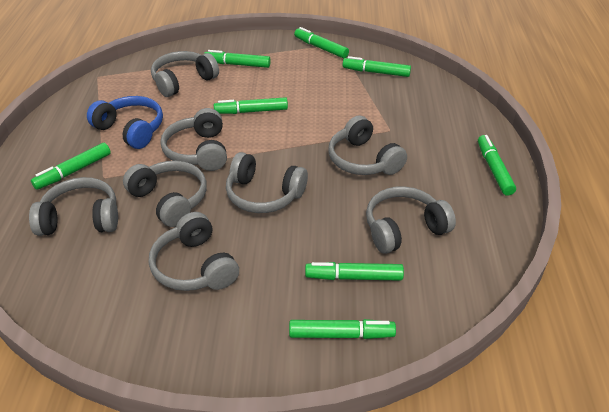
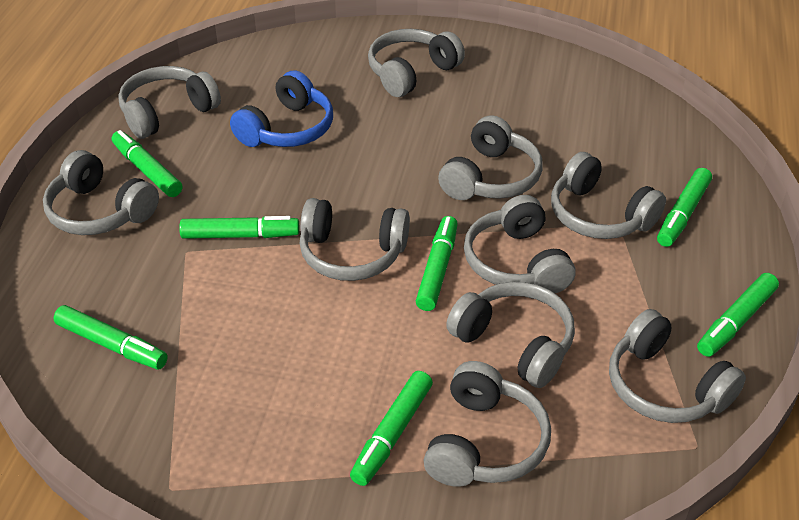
green marker: [31,143,111,190] [204,50,271,68] [214,97,288,114] [289,319,396,339] [294,27,349,58] [305,262,404,281] [342,56,411,77] [478,135,516,196] = 8 -> [54,305,168,370] [112,130,183,197] [179,216,299,239] [350,371,433,486] [416,216,458,311] [657,168,712,247] [697,273,779,357] = 7
grey headphones: [29,177,118,236] [123,161,207,227] [149,212,239,291] [151,51,219,97] [161,108,227,171] [226,152,308,213] [328,116,407,175] [366,186,456,254] = 8 -> [43,150,159,235] [118,66,221,139] [300,198,410,281] [368,29,465,97] [424,361,551,487] [438,115,543,200] [446,282,575,388] [464,195,576,293] [551,152,666,239] [609,309,746,423] = 10

